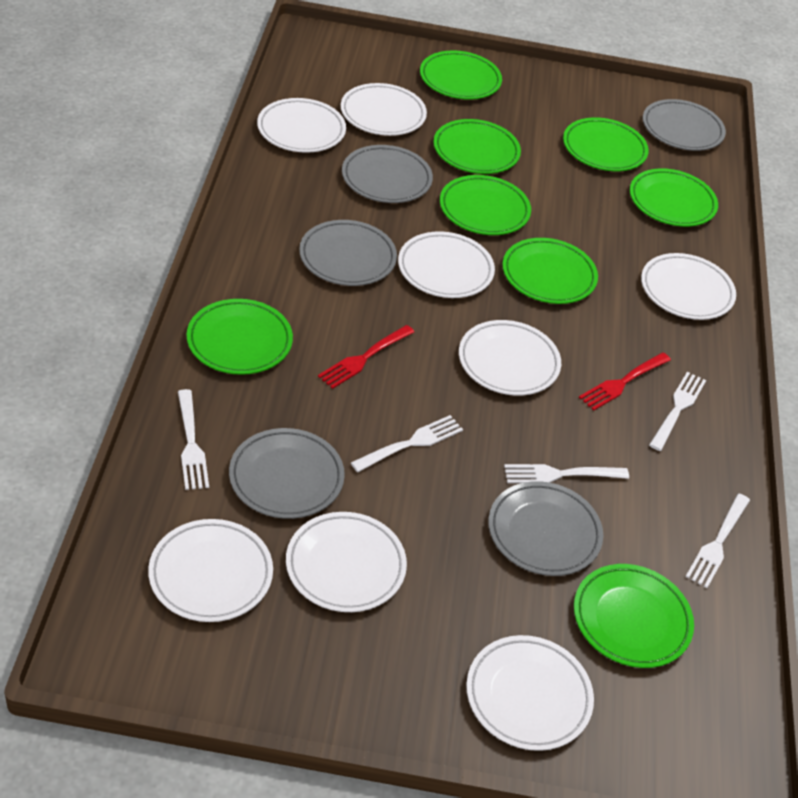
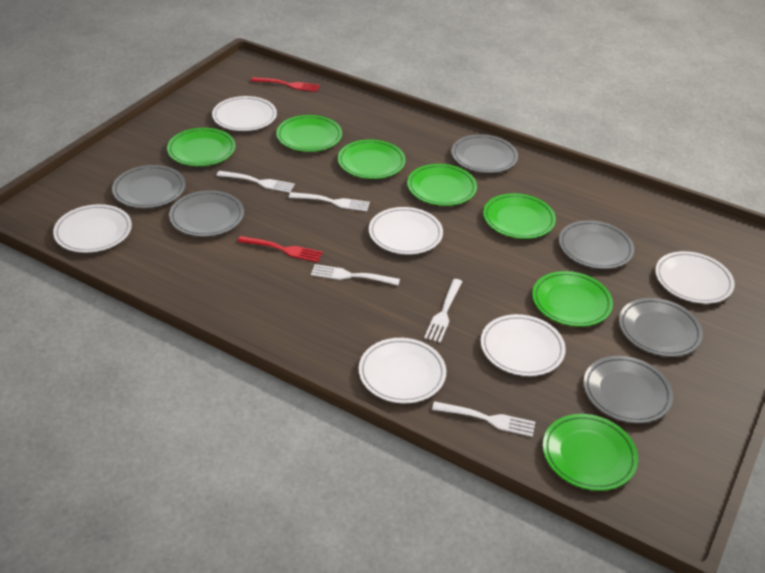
green plate: [187,299,293,375] [420,50,502,100] [433,119,521,174] [440,175,531,235] [502,238,598,304] [563,117,649,171] [574,564,694,668] [630,168,718,227] = 8 -> [167,128,236,166] [276,115,342,152] [338,139,406,179] [407,164,477,206] [483,193,556,239] [532,271,613,327] [543,414,638,491] = 7
grey plate: [229,428,345,519] [299,220,397,286] [342,145,433,203] [488,481,603,576] [643,99,726,151] = 5 -> [112,165,185,208] [169,190,244,237] [451,134,518,173] [559,220,634,269] [583,356,673,423] [619,298,703,357] = 6
white plate: [148,519,273,622] [257,98,346,153] [286,512,407,612] [341,83,427,136] [398,231,495,298] [459,320,561,395] [466,635,594,751] [641,253,736,320] = 8 -> [53,204,132,253] [212,96,277,131] [359,338,446,403] [369,207,443,255] [481,314,566,376] [655,251,735,304] = 6

